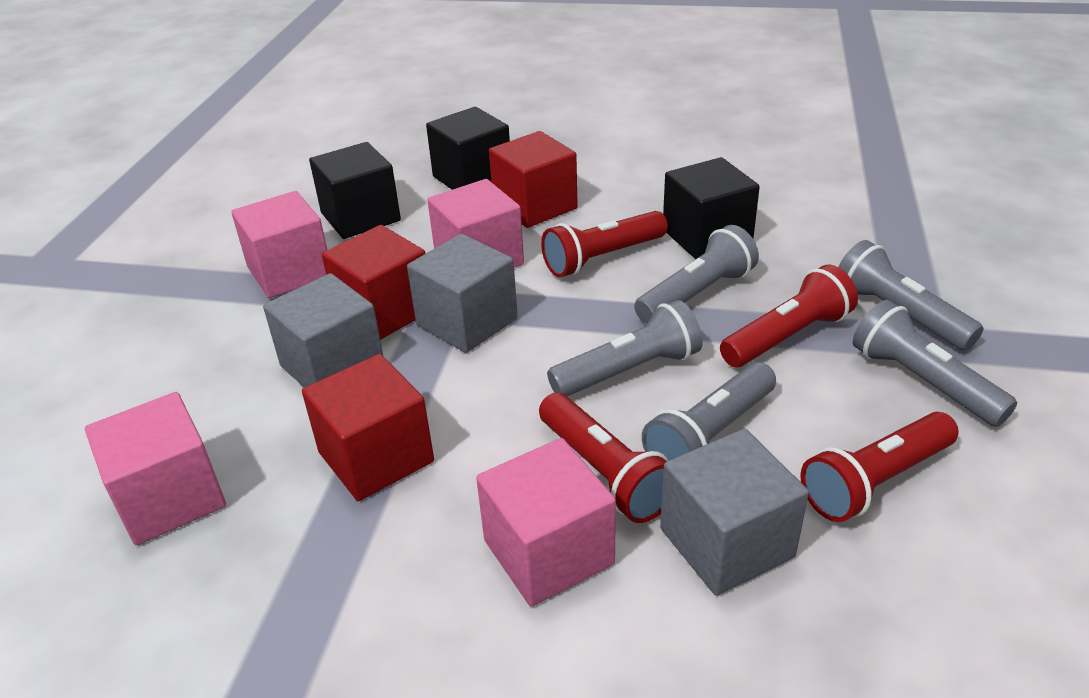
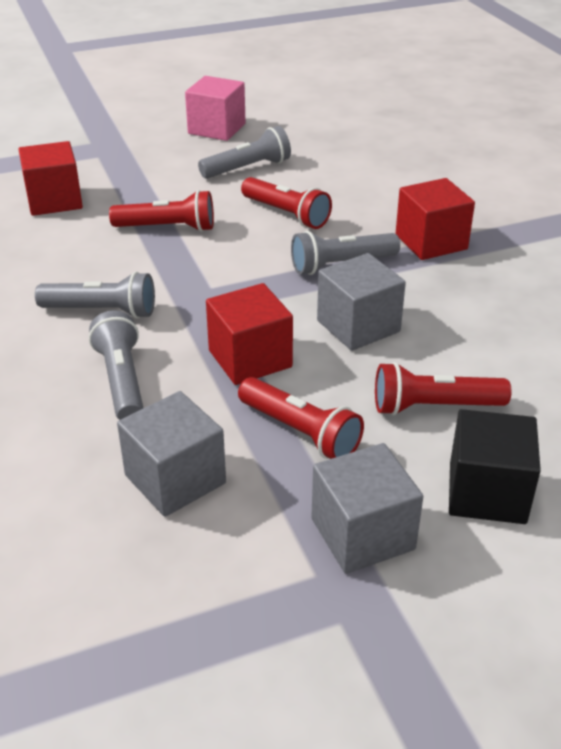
black cube: [309,142,401,239] [426,107,510,190] [663,157,760,259] = 3 -> [449,409,541,524] = 1
grey flashlight: [547,300,703,396] [634,225,759,324] [642,362,776,461] [838,240,983,350] [853,300,1017,427] = 5 -> [35,272,155,319] [89,310,143,420] [198,126,291,179] [291,231,400,275] = 4
pink cube: [85,392,226,545] [231,191,327,298] [427,179,524,267] [476,438,616,607] = 4 -> [185,76,246,141] = 1

